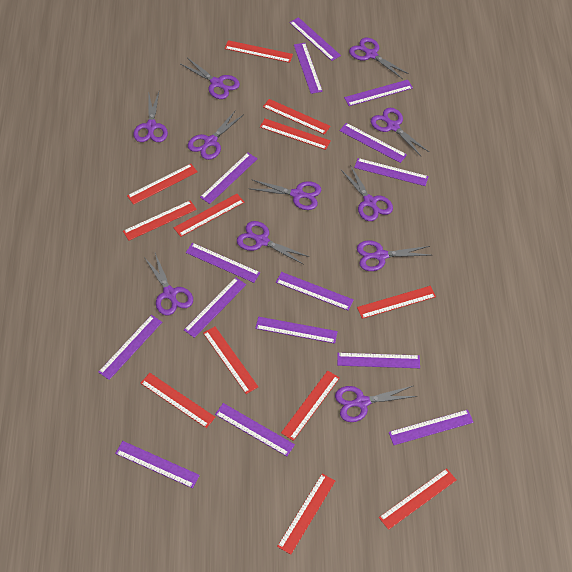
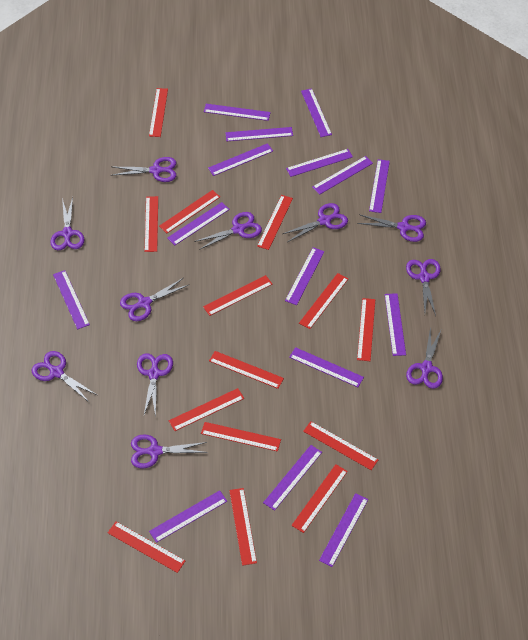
red ruler: [123,200,197,241] [127,164,198,205] [140,373,216,428] [174,194,244,237] [203,327,258,394] [225,40,293,63] [260,119,330,150] [263,99,331,135] [277,474,335,555] [281,371,340,441] [357,286,436,319] [379,468,456,530] = 12 -> [108,522,185,573] [144,196,158,252] [149,88,168,137] [159,190,220,233] [169,388,244,431] [201,422,281,452] [203,275,272,316] [209,351,284,389] [229,488,257,566] [257,195,293,250] [291,464,348,533] [299,273,348,329] [303,421,378,470] [357,298,375,361] = 14

